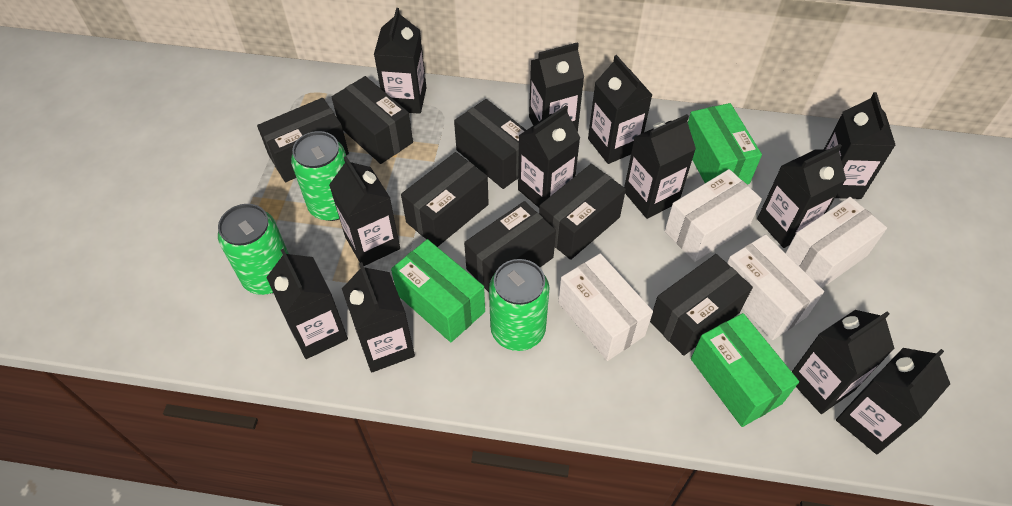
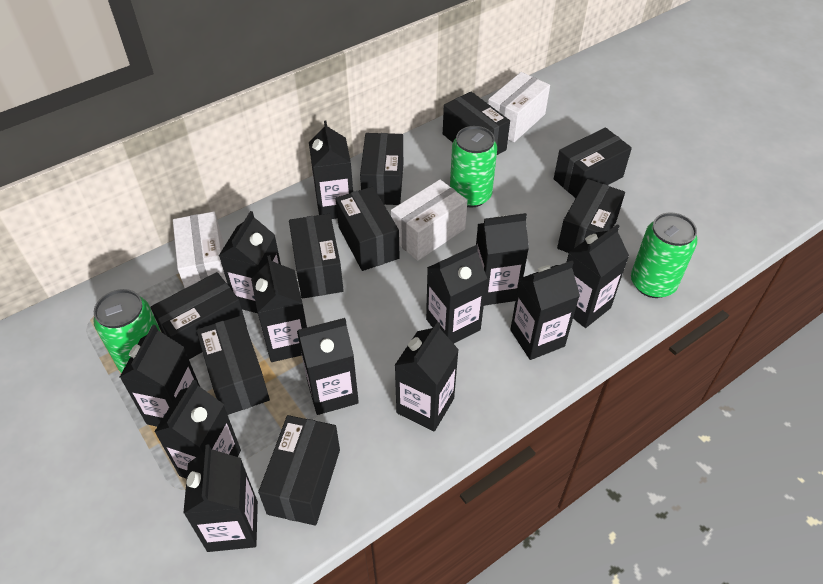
black box: [257,98,349,182] [332,76,413,164] [401,152,489,247] [454,99,526,189] [464,201,556,292] [539,164,626,260] [650,254,753,356] = 7 -> [151,272,247,359] [196,315,270,415] [258,415,340,526] [289,214,344,299] [335,187,400,271] [360,133,403,205] [443,92,510,155] [554,127,632,198] [557,179,625,253] = 9
green box: [391,239,485,342] [688,103,762,184] [691,313,799,427] = 3 -> none = 0
white box: [558,253,653,361] [665,169,762,262] [727,235,824,340] [786,197,887,288] = 4 -> [173,212,227,288] [391,180,468,261] [488,72,550,142] = 3

